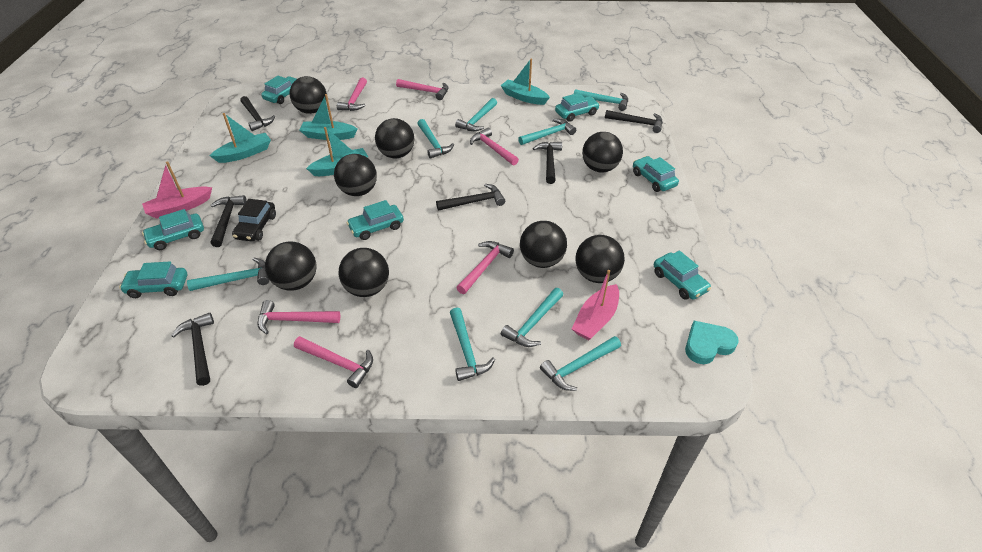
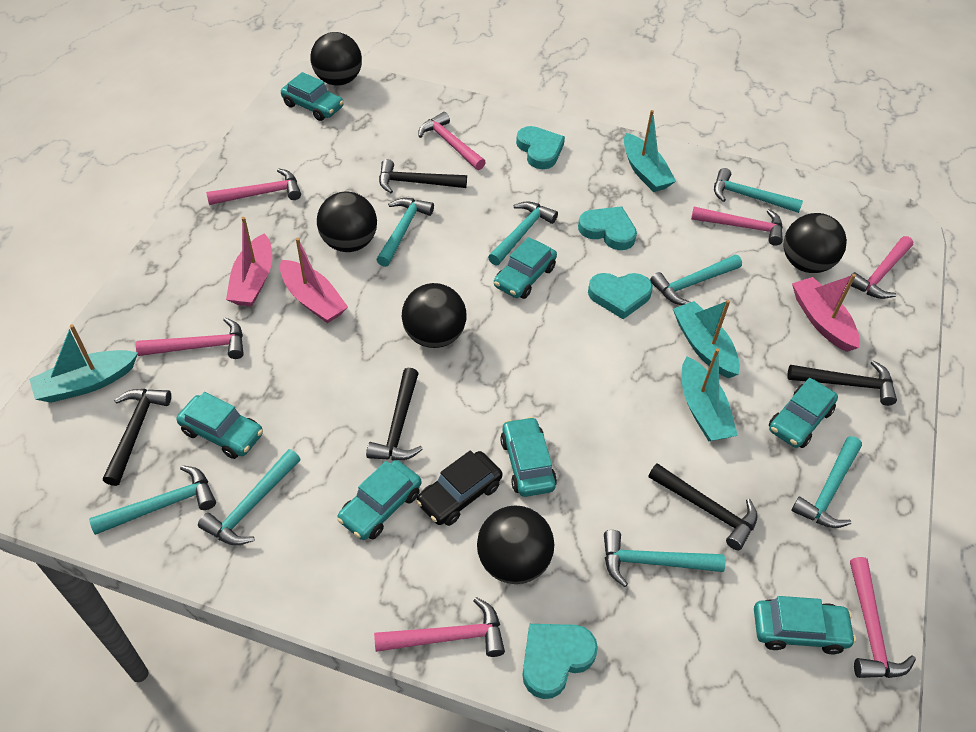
black ball: [265,242,317,291] [290,76,327,114] [334,154,377,196] [339,248,389,297] [375,118,415,158] [520,221,567,268] [576,235,625,283] [582,132,623,173] = 8 -> [311,32,362,86] [317,192,377,252] [402,283,467,348] [477,505,555,584] [783,213,847,273] = 5
black hammer: [171,313,214,386] [211,195,247,247] [240,96,275,131] [436,184,505,211] [533,142,562,184] [605,110,663,133] = 6 -> [103,389,171,486] [366,368,423,460] [379,159,467,193] [648,463,758,550] [787,360,897,406] = 5
pink boat: [142,161,212,219] [572,270,619,340] = 2 -> [226,217,272,306] [280,238,348,323] [792,274,860,352] = 3
pink hammer: [257,300,340,334] [294,336,373,388] [337,77,367,111] [396,79,448,100] [456,241,514,294] [470,128,519,165] = 6 -> [136,317,244,359] [206,168,301,205] [374,597,505,657] [418,112,486,170] [691,207,783,246] [850,557,916,678] [851,236,913,299] = 7
turquoise heart: [685,321,739,364] = 1 -> [516,126,565,169] [522,624,598,699] [578,206,637,250] [588,273,653,319] = 4

